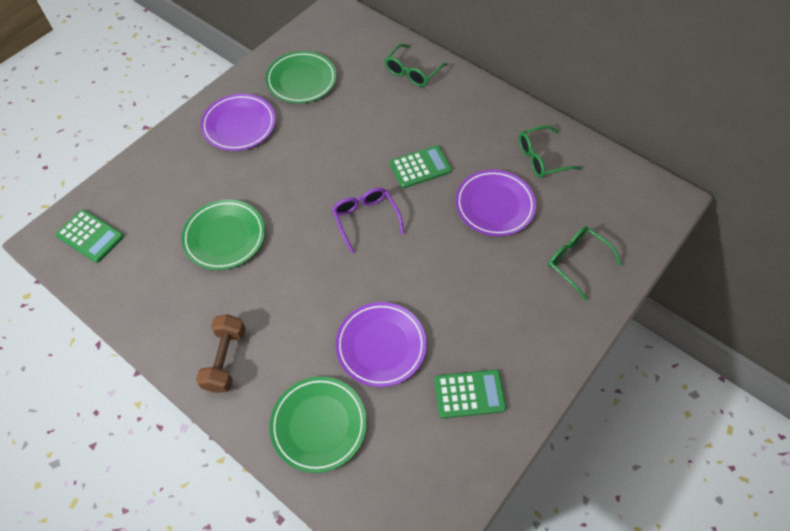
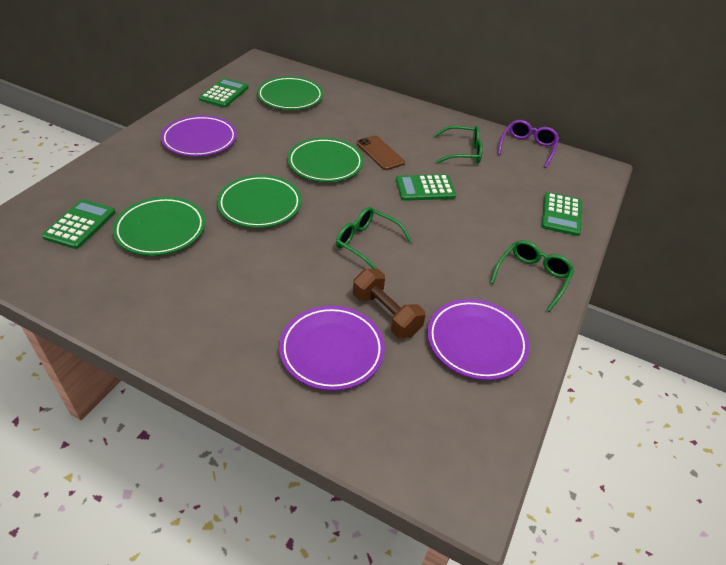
brown phone: none = 0 -> [357,135,405,170] = 1
green calculator: [56,209,124,263] [390,145,452,188] [434,370,506,418] = 3 -> [42,199,115,249] [199,78,249,108] [396,174,456,201] [542,192,582,236] = 4
green plate: [181,199,265,270] [265,51,337,103] [270,377,367,473] = 3 -> [113,197,205,256] [217,175,302,228] [257,76,323,110] [288,138,364,182] = 4

